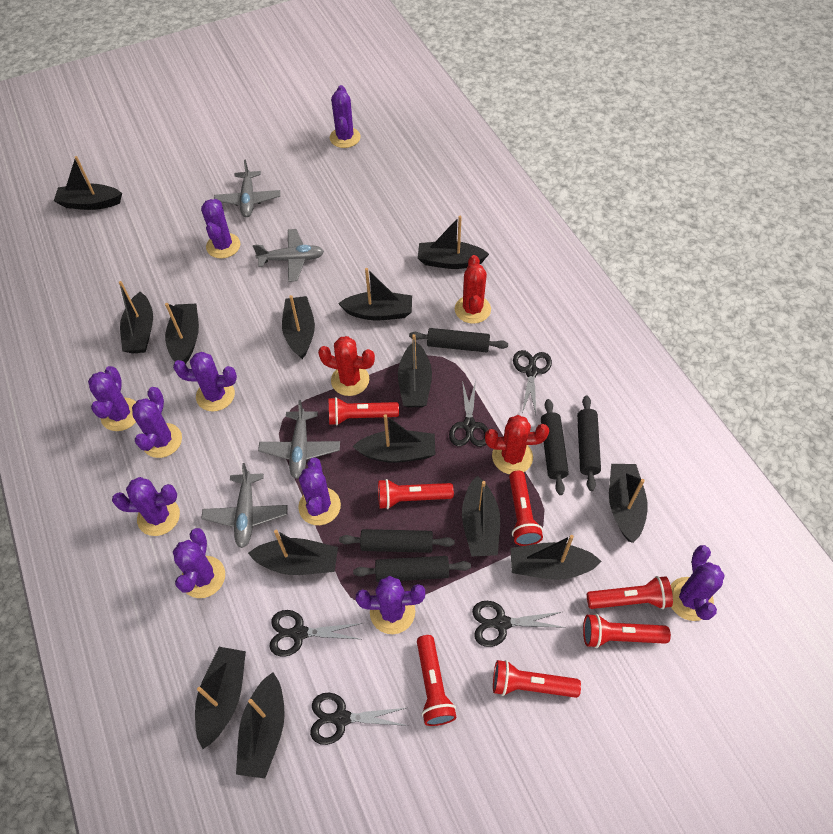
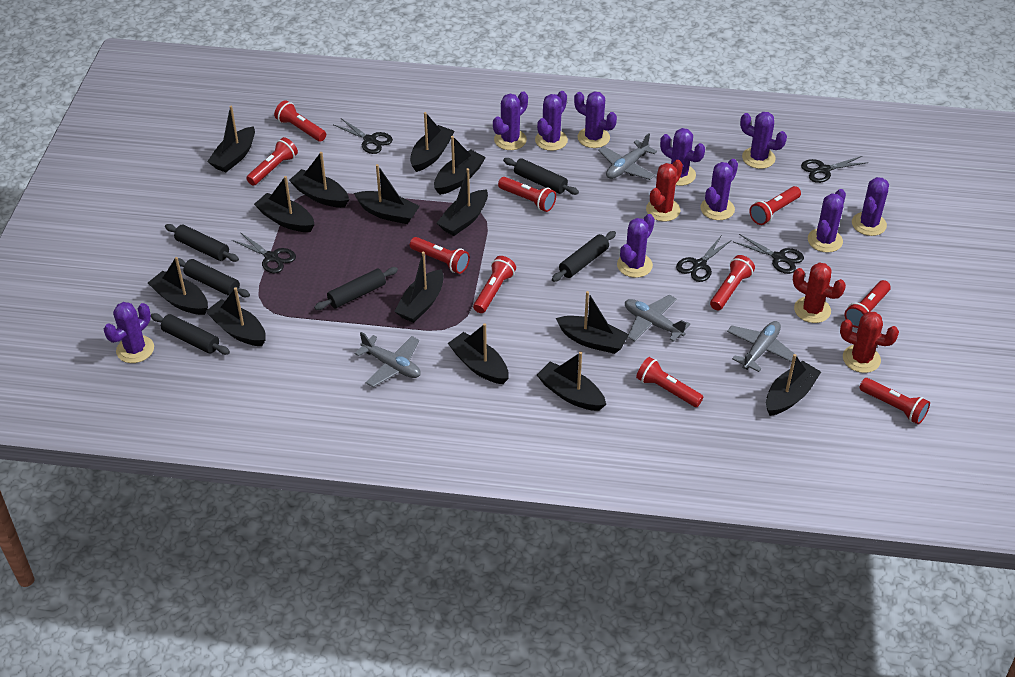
black rolling pin: [339,529,455,553] [353,556,471,582] [409,328,508,352] [541,399,569,495] [577,395,601,491] = 5 -> [151,313,230,355] [165,224,239,262] [178,258,250,297] [314,267,398,310] [503,158,579,195] [552,231,616,282] = 6
red flashlight: [328,397,399,425] [378,479,454,509] [417,635,457,726] [493,660,581,698] [509,471,543,546] [583,614,671,648] [587,576,673,609] = 7 -> [246,137,298,186] [274,100,326,142] [410,237,470,274] [473,256,516,313] [498,177,556,212] [636,357,703,407] [710,255,755,310] [749,186,801,225] [844,280,891,328] [859,378,930,424] = 10

